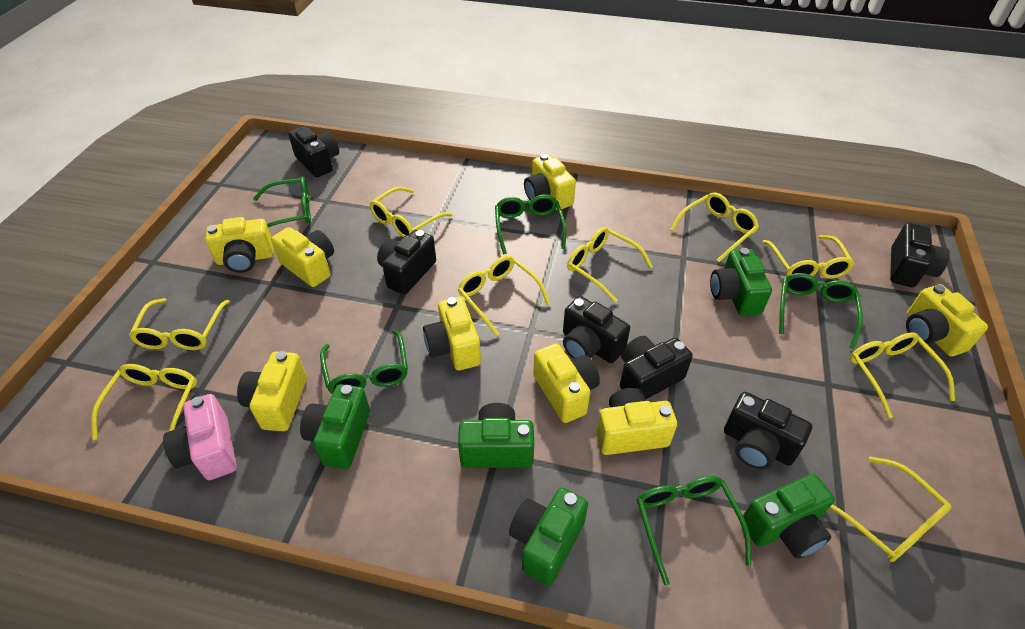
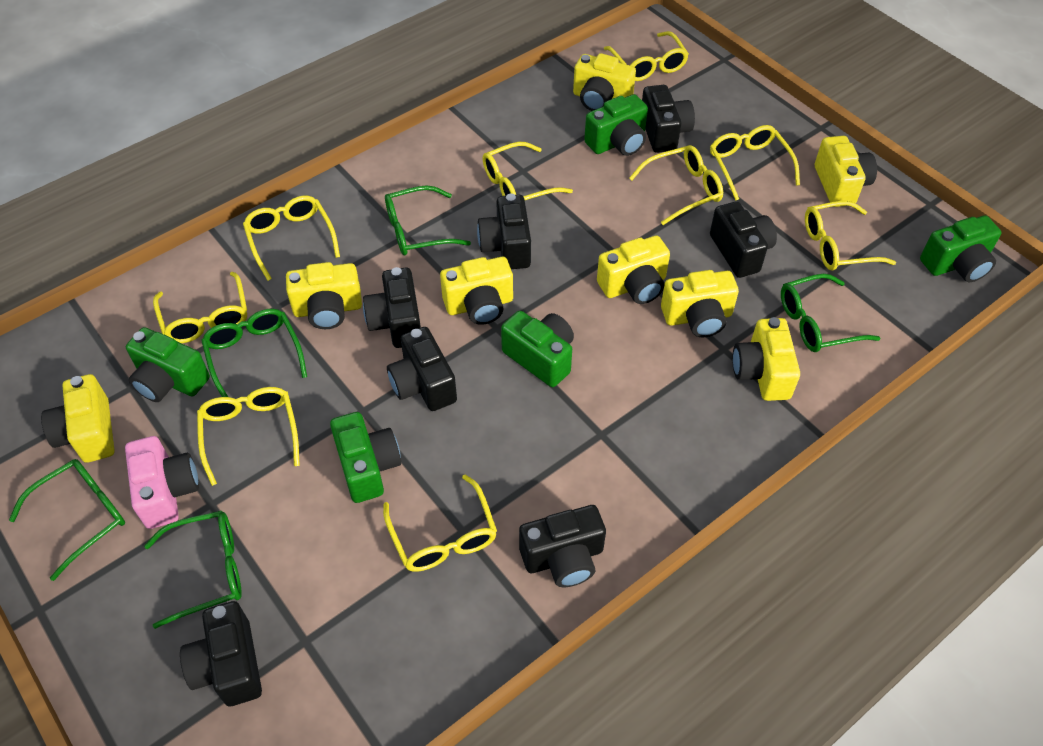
black camera: [288,126,339,177] [377,230,436,295] [563,296,630,363] [620,336,693,399] [724,392,812,469] [890,223,950,287] = 6 -> [180,601,262,707] [363,267,421,348] [387,327,457,411] [477,194,531,269] [519,505,606,587] [642,85,695,153] [710,201,777,278] = 7

